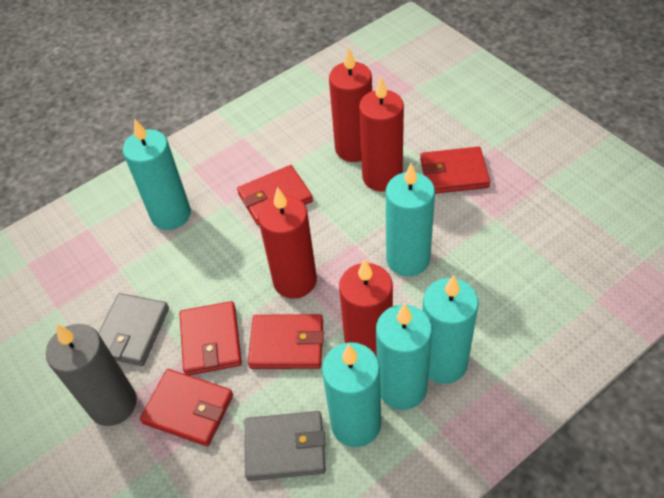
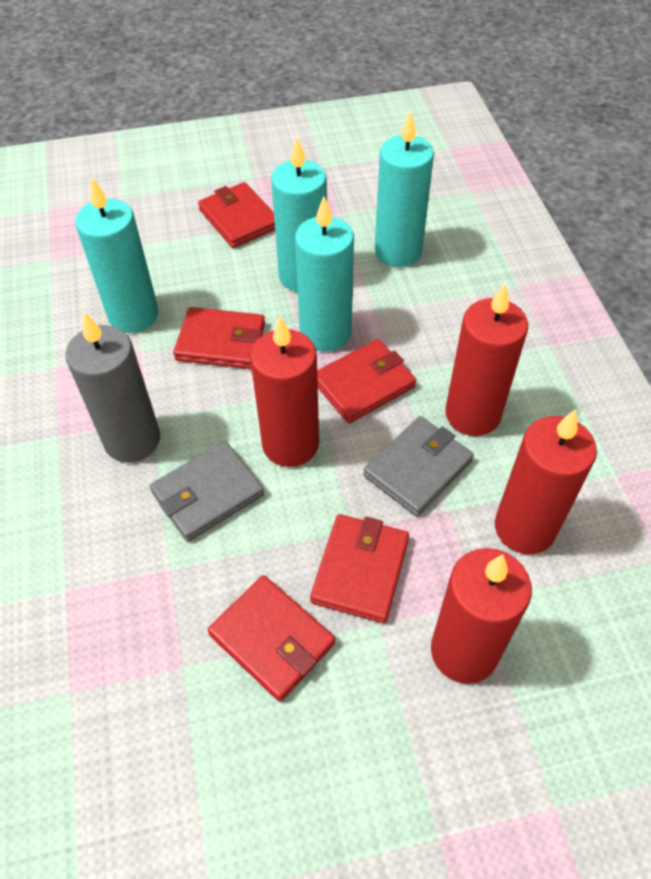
turquoise candle: [123,118,191,230] [322,342,381,447] [376,303,432,410] [386,163,435,277] [422,275,479,384] = 5 -> [75,178,159,333] [271,137,327,292] [295,196,354,351] [375,111,434,267] = 4

